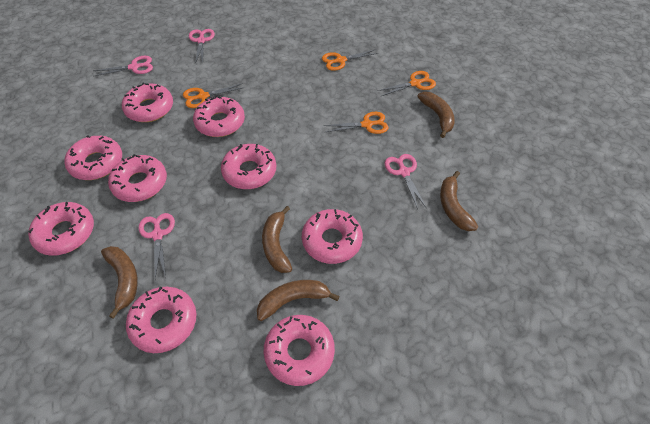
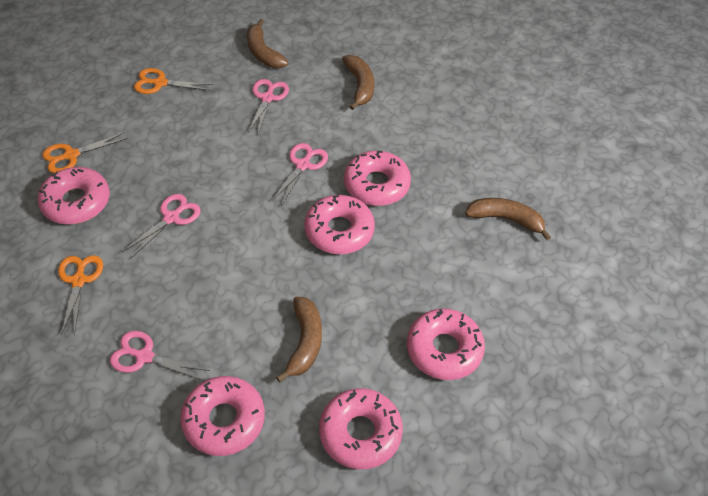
brown banana: [101,246,138,319] [257,280,339,321] [262,206,292,273] [417,92,455,138] [440,171,479,231] = 5 -> [247,19,288,68] [276,297,322,382] [342,55,374,110] [465,198,551,240] = 4
orange scissors: [183,83,244,108] [322,49,378,71] [323,112,389,134] [377,71,436,96] = 4 -> [42,132,128,173] [58,255,103,336] [134,68,213,94] = 3
pink donut: [28,202,94,256] [64,135,122,180] [108,154,167,202] [122,83,173,122] [126,287,197,353] [193,96,245,137] [221,144,276,189] [264,315,335,386] [302,209,363,264] = 9 -> [37,167,110,224] [180,376,265,456] [304,195,375,254] [319,388,403,469] [344,151,411,206] [407,309,485,380] = 6

